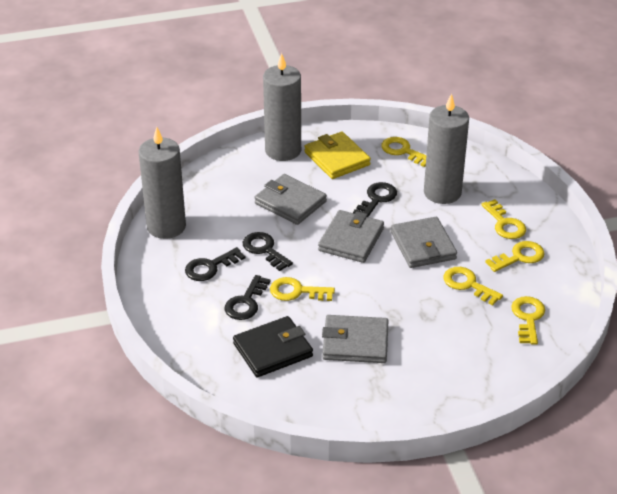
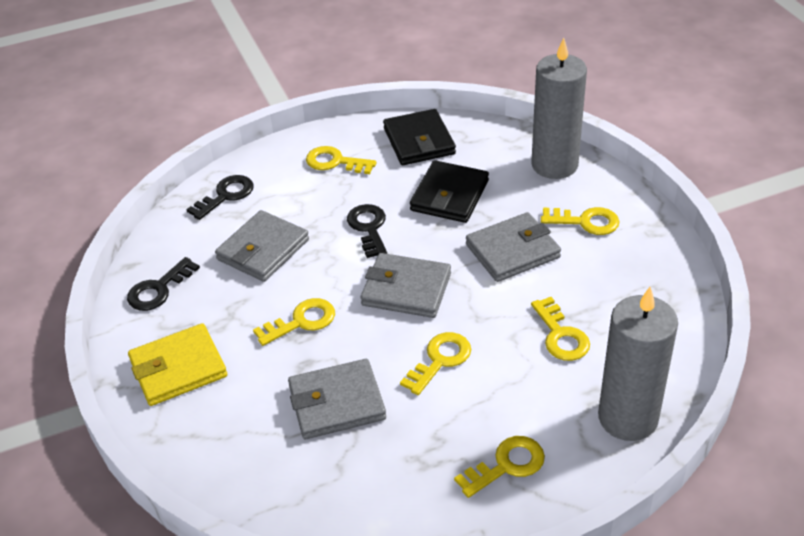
black key: [185,247,246,281] [225,275,270,320] [243,232,293,271] [353,182,397,217] = 4 -> [127,257,200,311] [186,175,254,220] [347,204,387,258] = 3
black wallet: [233,316,313,377] = 1 -> [383,109,456,165] [410,160,489,223] = 2
grey candle: [138,127,186,239] [263,53,301,161] [424,93,469,204] = 3 -> [531,38,587,179] [598,287,678,441] = 2

